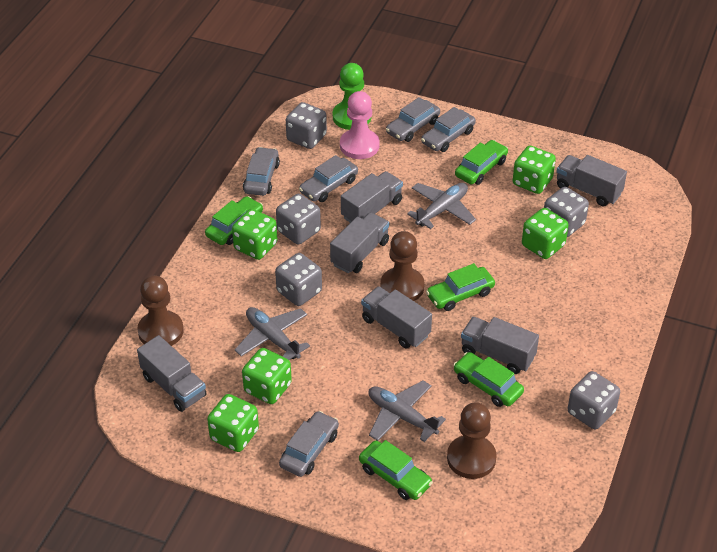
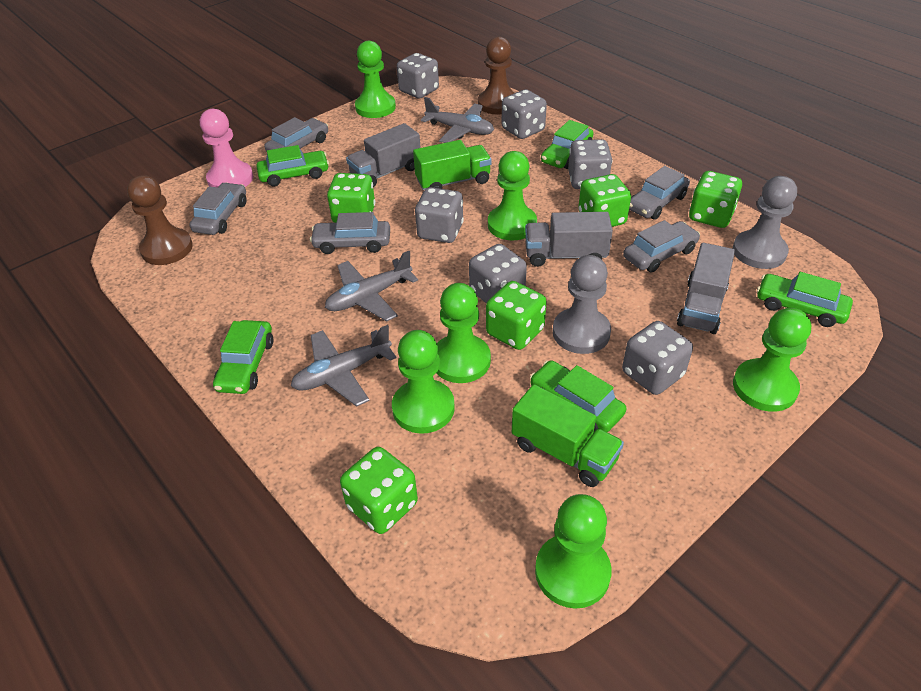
brown pawn: [137,275,184,346] [380,231,425,301] [447,402,497,479] = 3 -> [127,175,193,265] [478,37,514,115] = 2
green pawn: [333,63,371,130] = 1 -> [355,41,396,118] [392,330,455,434] [436,283,491,383] [488,151,537,240] [535,494,612,609] [733,308,811,412] = 6
green truck: none = 0 -> [413,140,492,190] [512,384,624,487] = 2
grey dice: [275,253,322,306] [276,194,321,245] [286,102,327,149] [544,187,589,237] [568,371,620,429] = 5 -> [397,53,439,99] [415,187,464,243] [469,244,527,304] [502,89,547,139] [568,139,612,189] [622,321,693,395] = 6
grey pawn: none = 0 -> [553,255,611,354] [733,176,797,269] = 2
grey truck: [137,335,207,412] [330,212,389,273] [341,171,403,223] [361,286,432,348] [461,317,539,374] [557,155,627,206] = 6 -> [346,123,421,187] [525,212,613,267] [677,243,735,334] = 3

